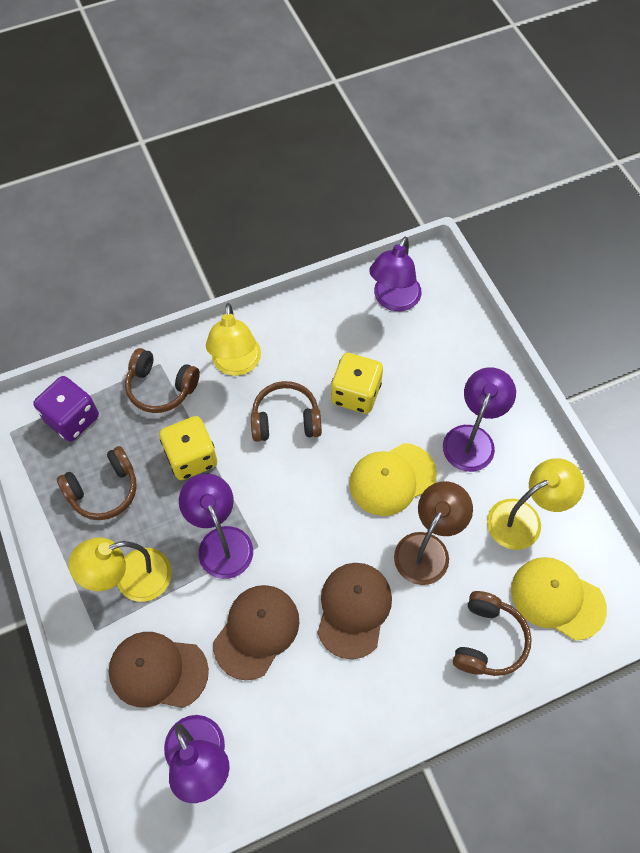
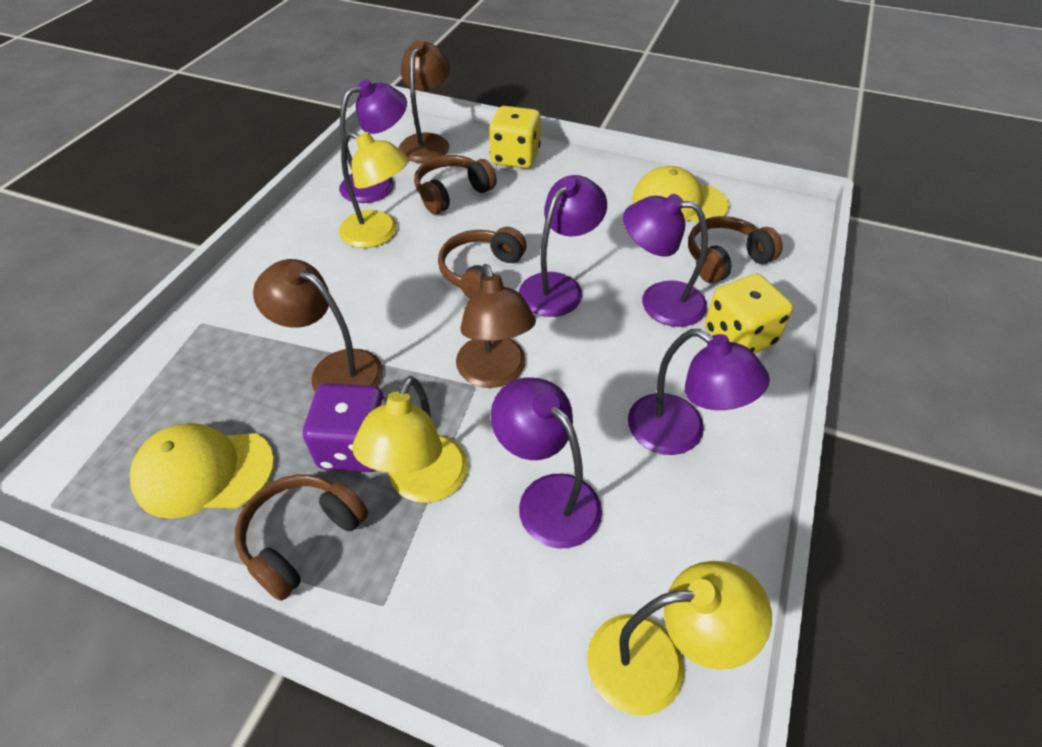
brown cap: [109,632,209,708] [213,585,299,680] [317,563,392,659] = 3 -> none = 0
brown lamp: [394,481,473,585] = 1 -> [253,259,383,392] [399,40,450,163] [456,264,536,388] = 3
purple lamp: [164,715,230,803] [179,474,253,579] [369,237,421,311] [443,367,516,472] = 4 -> [339,80,407,203] [491,377,602,548] [519,175,607,317] [623,194,708,327] [628,329,770,455] = 5

